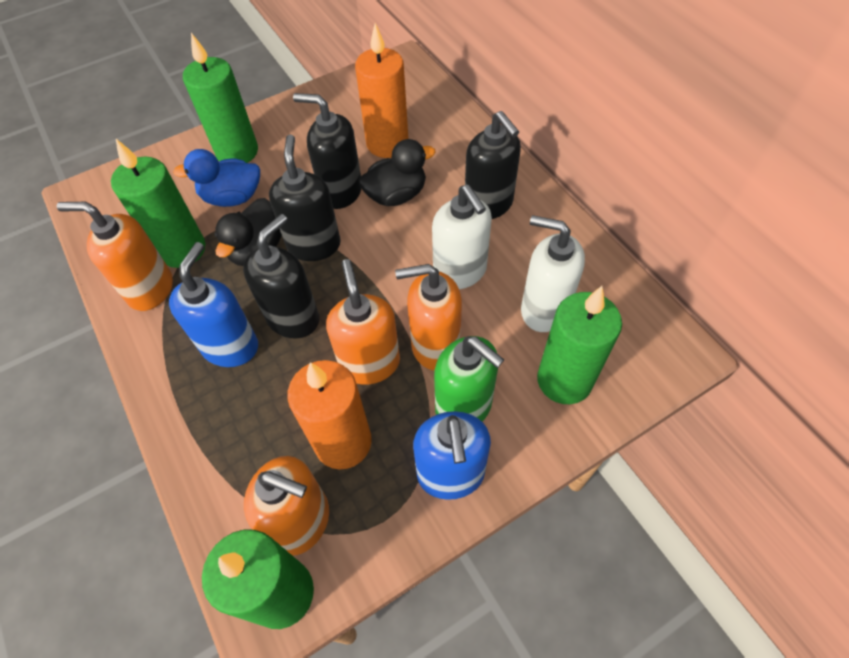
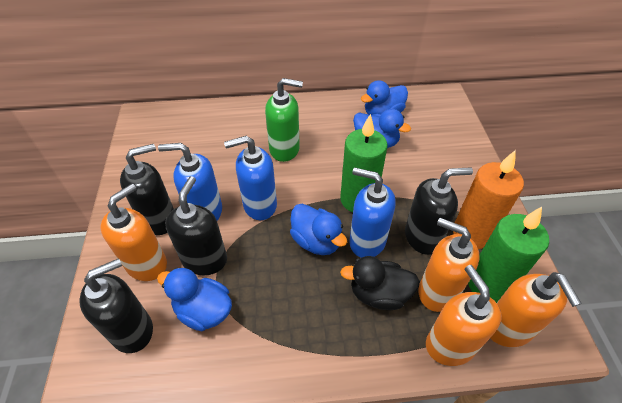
black duck: [214,198,282,266] [359,139,436,206] = 2 -> [340,256,420,310] = 1
blue duck: [173,149,260,207] = 1 -> [157,268,232,331] [290,204,347,255] [353,109,411,148] [361,80,408,115] = 4
blue soap dispenser: [169,242,258,367] [413,411,491,500] = 2 -> [158,143,222,221] [224,136,277,220] [349,167,396,258] = 3
green candle: [111,139,205,268] [183,33,258,163] [202,530,314,629] [537,286,622,404] = 4 -> [340,114,388,212] [468,207,549,303] = 2
orange candle: [287,360,372,470] [355,23,409,158] = 2 -> [453,150,524,249] = 1
white soap dispenser: [432,185,492,289] [521,215,585,332] = 2 -> none = 0

